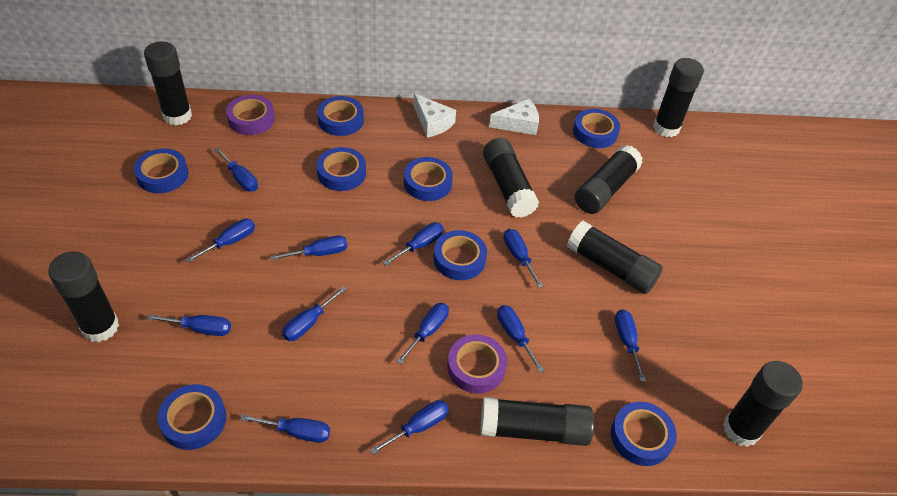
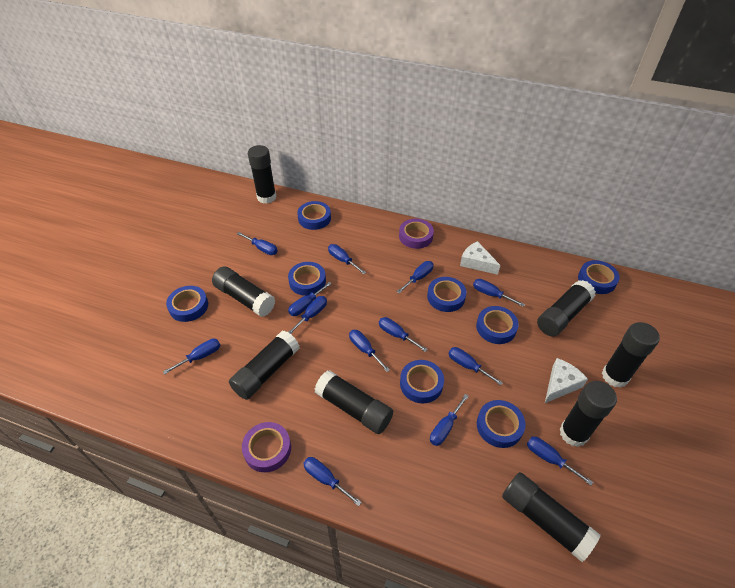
blue screwdriver: [147,314,231,336] [185,219,255,263] [214,148,258,191] [240,414,330,443] [270,235,347,260] [282,286,346,341] [370,400,449,455] [383,222,444,266] [396,303,449,364] [497,305,545,373] [504,229,543,288] [615,309,646,382] = 12 -> [163,339,220,375] [237,232,278,255] [288,282,332,316] [288,296,327,334] [303,457,362,506] [328,244,366,274] [349,330,390,372] [379,317,428,352] [397,261,434,293] [430,394,469,446] [448,347,503,385] [473,279,525,307] [527,437,593,486] = 13

